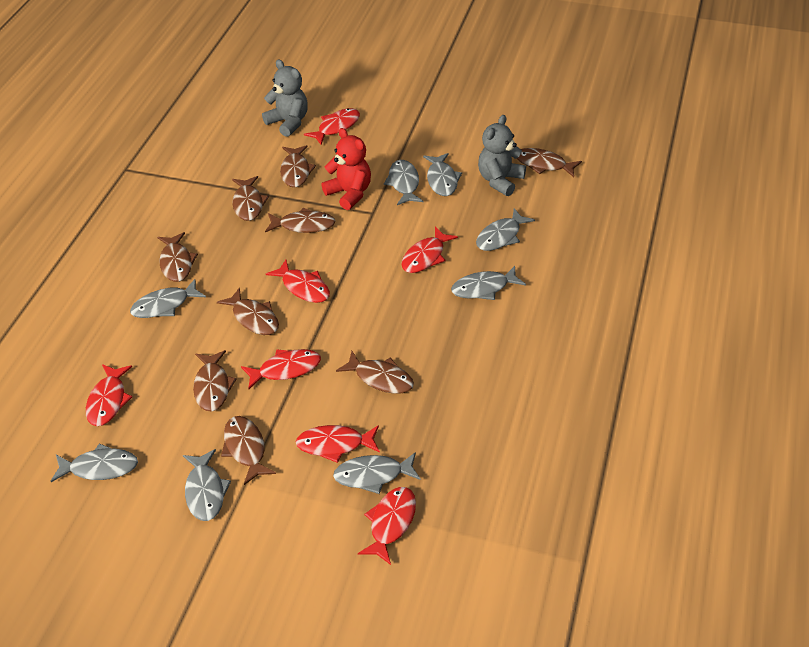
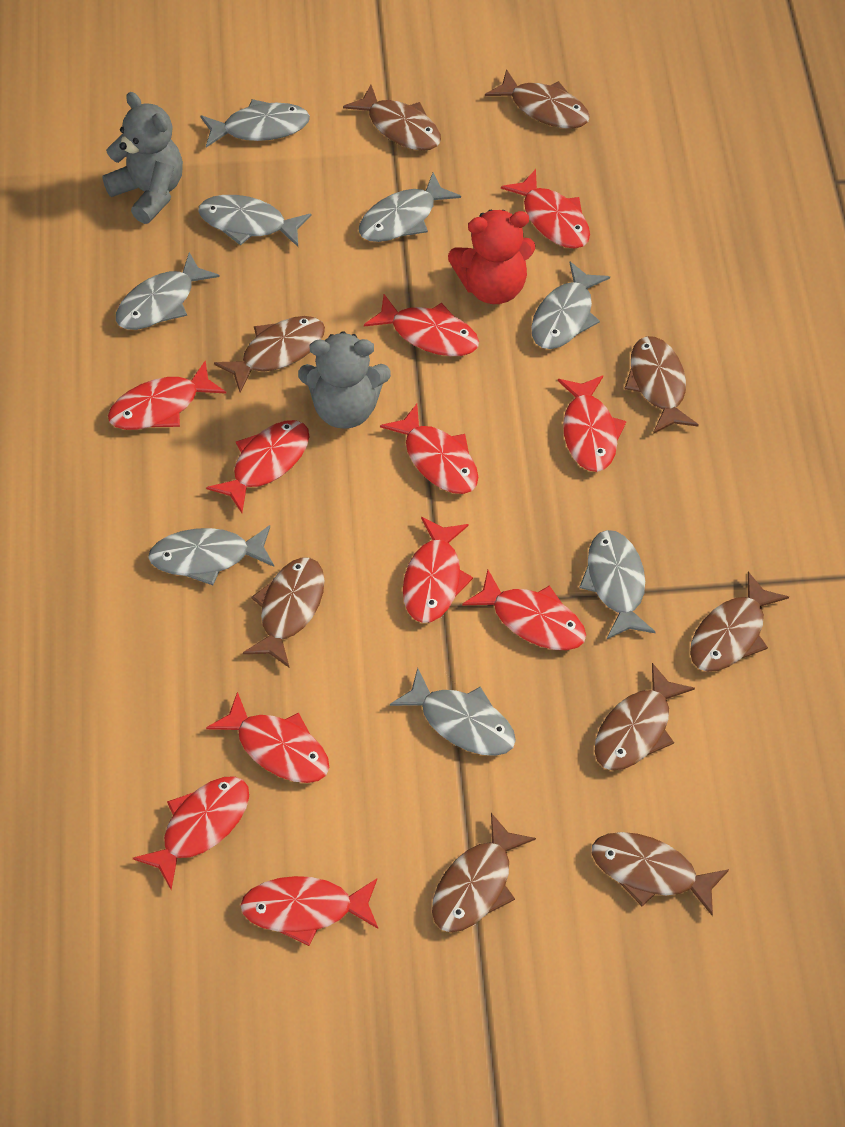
red fish: [86,364,132,426] [241,349,321,389] [266,260,330,303] [296,425,380,463] [304,108,360,145] [358,487,416,565] [401,226,458,273] = 7 -> [108,360,226,430] [133,776,249,890] [206,420,309,513] [206,692,329,783] [240,876,378,946] [364,294,479,356] [380,404,478,494] [403,517,473,623] [462,570,586,650] [501,169,590,249] [558,375,626,472] = 11

